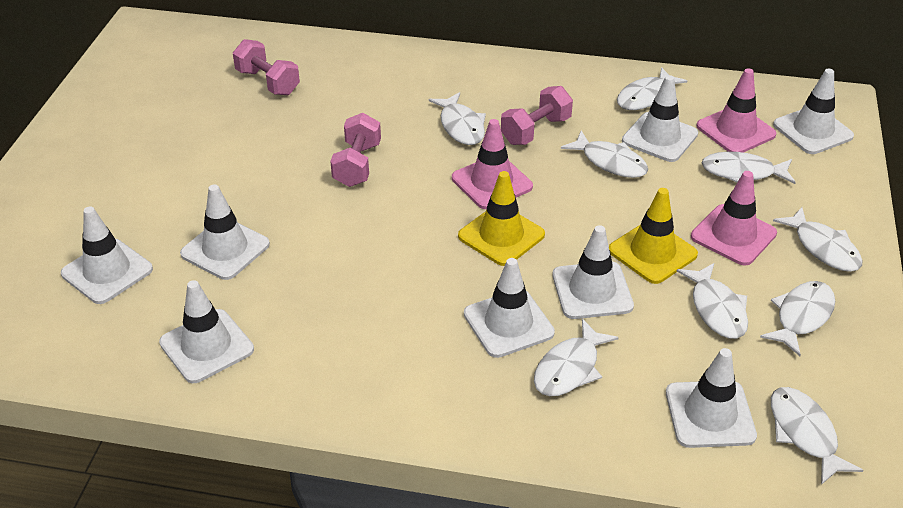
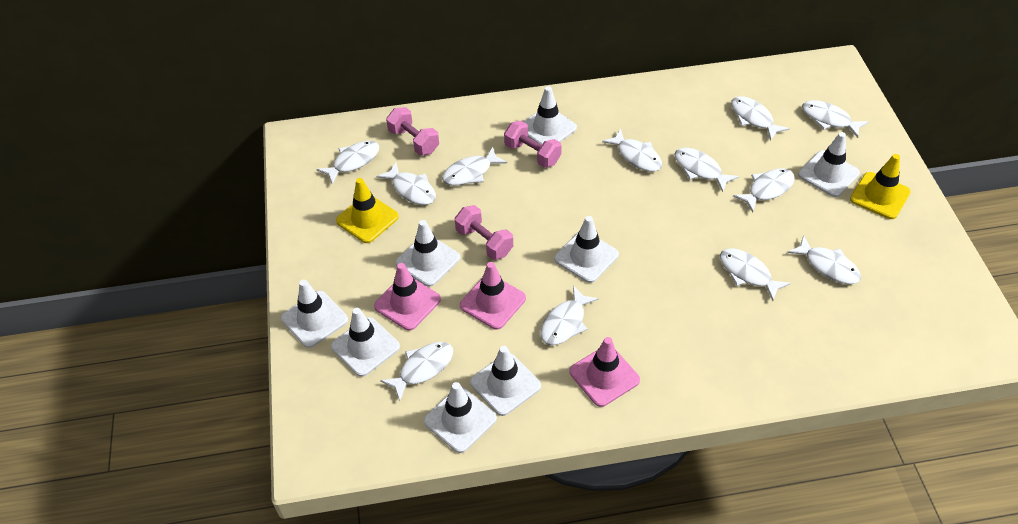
white fish: [429,92,486,145] [534,319,619,396] [561,131,648,178] [617,67,687,110] [677,263,748,339] [701,152,796,184] [760,281,835,356] [771,387,863,485] [773,207,863,272] = 9 -> [316,141,379,185] [376,163,436,205] [380,342,453,401] [442,147,507,186] [540,286,599,345] [602,129,662,172] [674,148,739,192] [720,248,791,301] [731,96,790,141] [733,168,795,212] [787,235,861,284] [802,100,869,138] = 12

